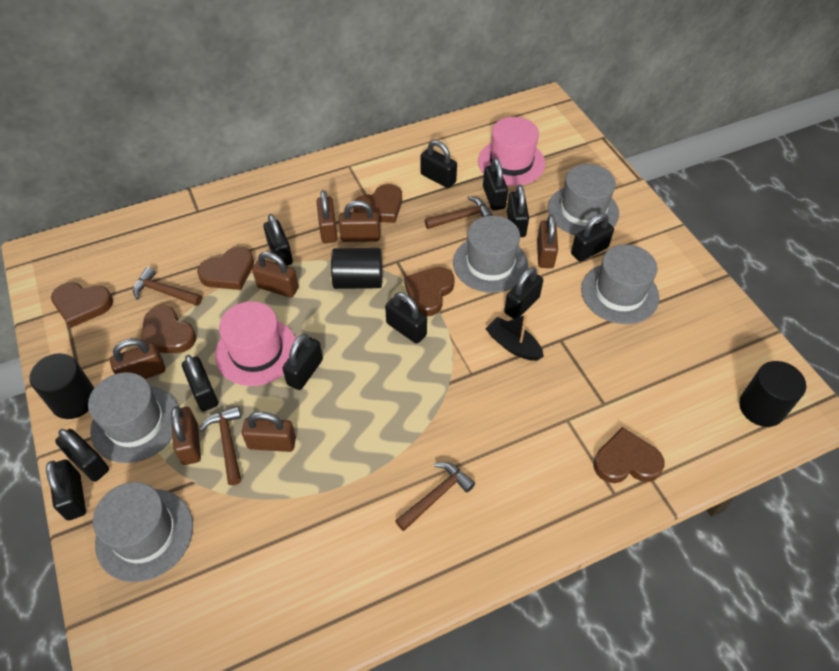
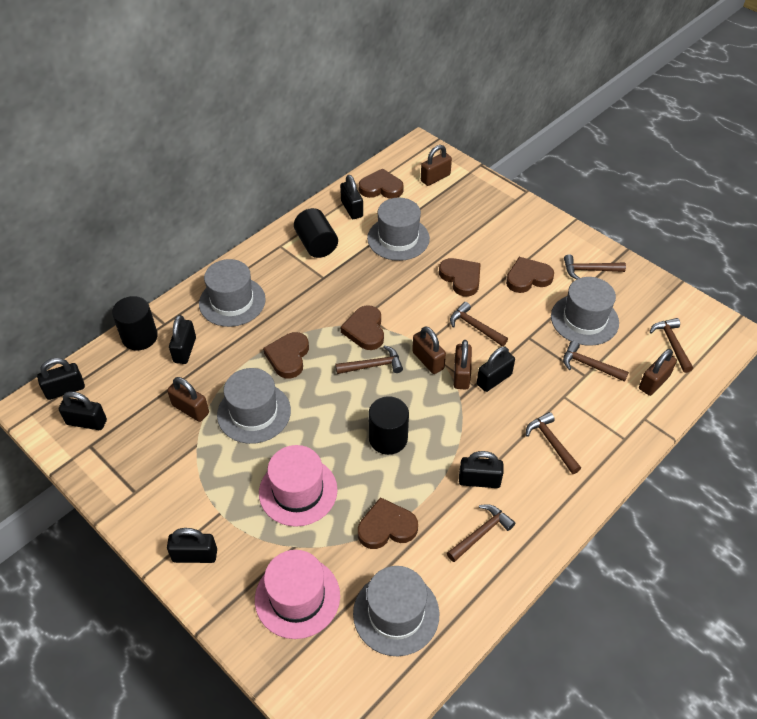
black boat: [486,314,544,361] = 1 -> none = 0
black padlock: [46,459,86,520] [55,429,109,482] [182,355,218,412] [263,214,293,266] [282,334,323,390] [385,292,427,344] [421,140,457,188] [483,158,508,210] [504,267,543,319] [507,185,529,237] [571,213,614,262] = 11 -> [37,358,85,400] [59,391,107,430] [167,528,217,563] [169,315,196,364] [340,175,363,219] [459,451,504,488] [477,346,515,392] = 7
brown hammer: [133,267,202,306] [199,406,241,485] [395,462,475,531] [425,196,493,229] = 4 -> [335,345,403,374] [447,504,515,562] [450,302,508,346] [526,412,581,474] [563,341,629,382] [564,254,626,279] [650,318,693,373] = 7
brown padlock: [110,339,165,379] [171,406,201,465] [242,412,296,452] [252,252,299,298] [317,190,338,243] [339,200,380,242] [537,214,558,268] = 7 -> [167,377,209,422] [412,326,446,374] [421,145,452,186] [454,340,472,389] [639,349,677,396] = 5

